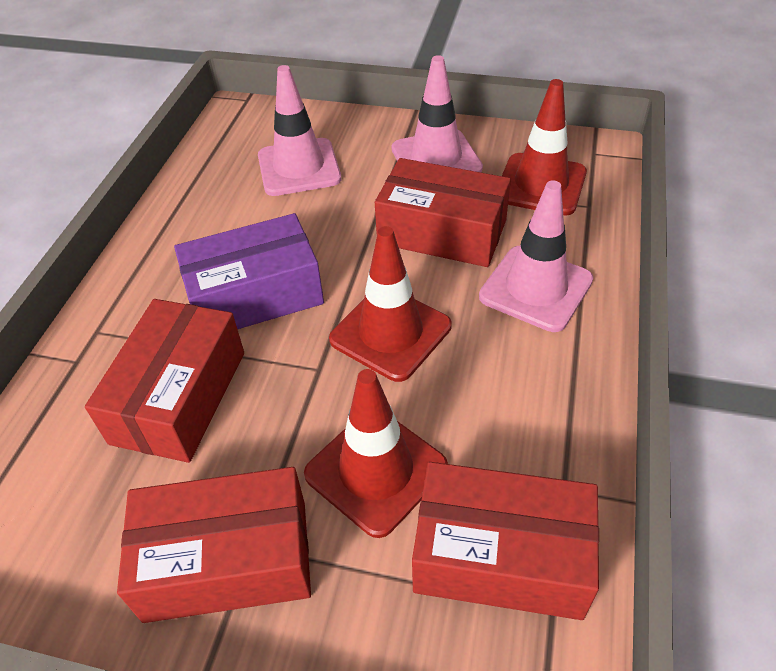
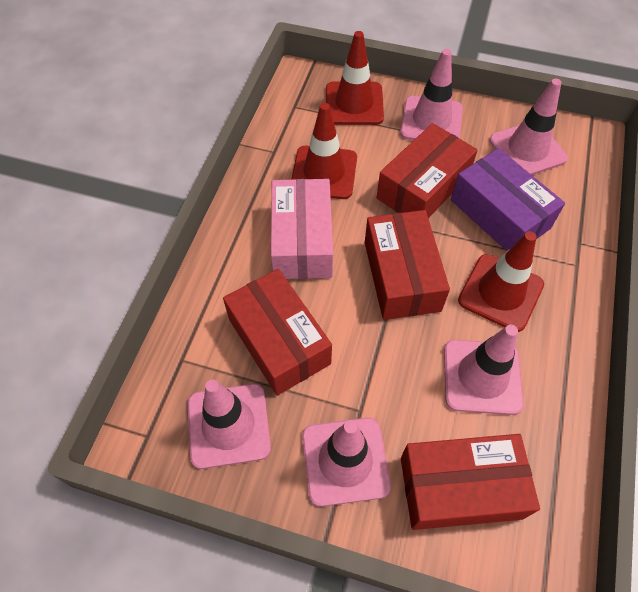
pink box: none = 0 -> [271,179,333,279] = 1
pink traffic cone: [258,65,341,196] [391,55,483,172] [479,180,593,332] = 3 -> [188,380,271,469] [302,418,391,507] [400,49,463,140] [444,325,524,415] [489,79,568,175] = 5

